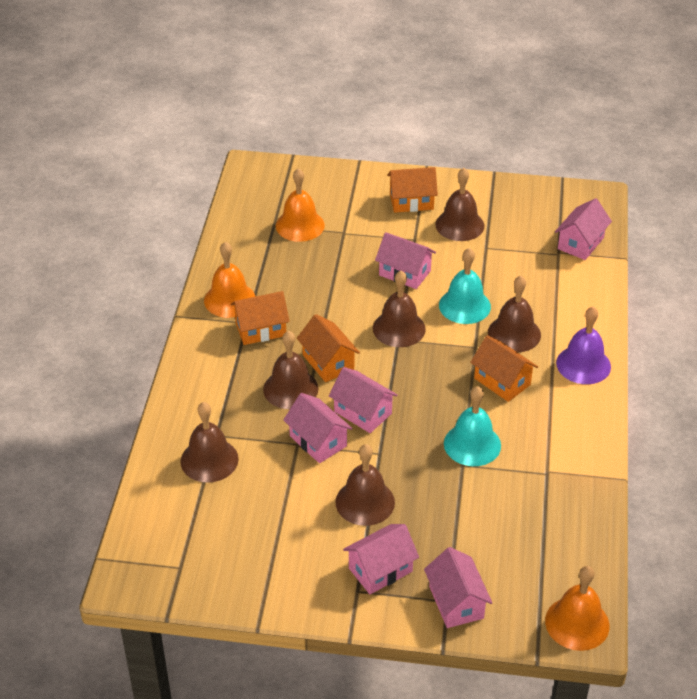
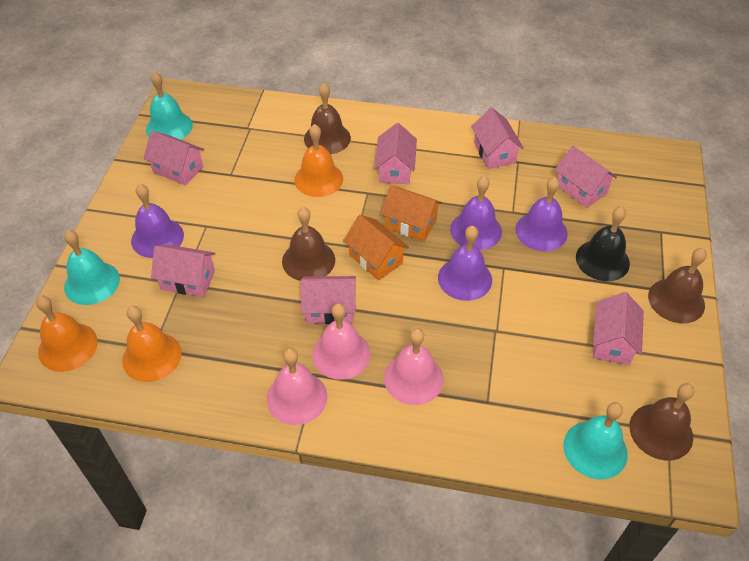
black bell: none = 0 -> [576,207,630,281] = 1
brown bell: [180,402,239,483] [263,331,318,409] [335,444,395,526] [373,271,426,347] [435,168,484,241] [488,276,541,352] = 6 -> [282,207,335,281] [304,83,351,154] [629,383,694,461] [648,248,707,323] = 4
orange house: [231,291,290,345] [297,314,360,382] [387,167,438,213] [470,335,538,402] = 4 -> [343,215,409,281] [381,185,442,242] = 2
pink bell: none = 0 -> [267,348,327,425] [312,303,370,380] [384,328,444,405] = 3
pink house: [283,393,353,463] [329,367,398,433] [343,524,419,594] [375,232,436,289] [424,547,492,628] [555,198,612,260] = 6 -> [143,131,204,186] [151,245,215,297] [301,276,356,324] [375,123,417,184] [471,108,524,169] [555,146,617,208] [593,292,644,365] = 7
purple bell: [556,307,611,384] = 1 -> [131,184,184,258] [438,226,492,301] [450,176,502,250] [516,177,568,251] = 4
turquoise bell: [439,248,491,324] [444,386,501,466] = 2 -> [64,230,120,305] [146,71,193,140] [563,402,628,480] = 3

